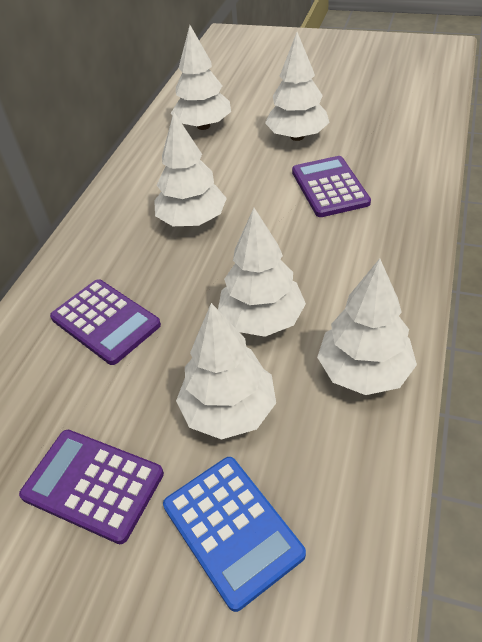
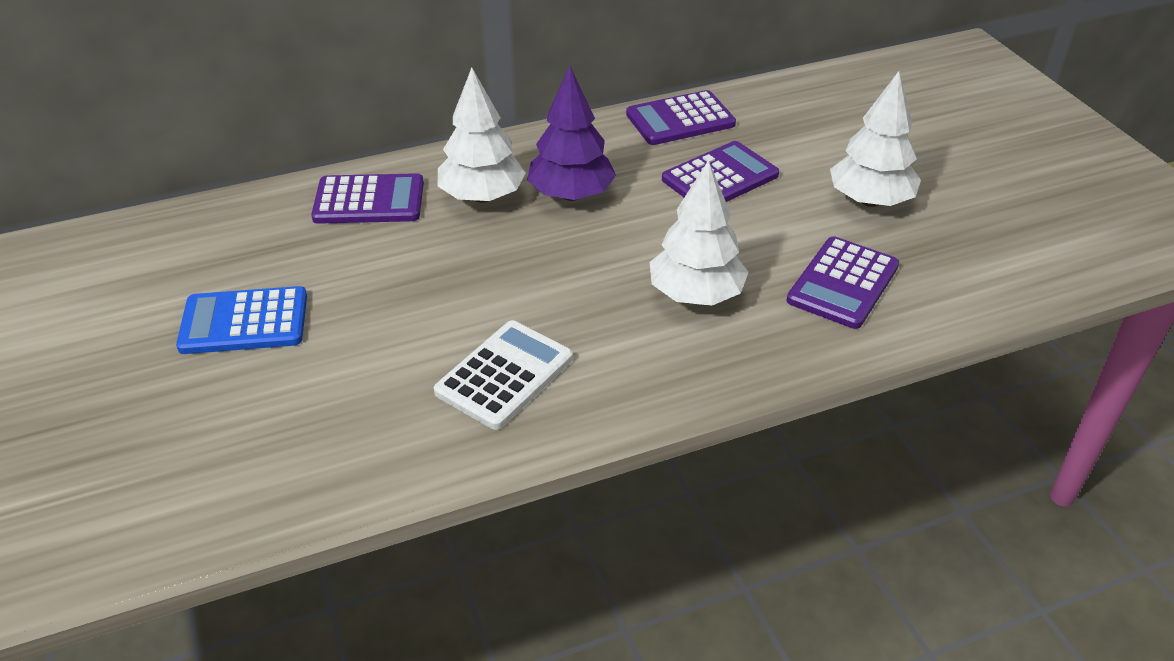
purple calculator: [19,430,164,544] [50,279,161,365] [292,156,371,217] = 3 -> [311,173,424,224] [626,90,736,145] [662,141,779,202] [787,236,899,329] = 4
purple tree: none = 0 -> [527,66,616,201] = 1
white calculator: none = 0 -> [434,320,573,430] = 1
white tree: [154,112,227,226] [171,25,231,130] [176,303,276,440] [218,208,306,337] [265,32,330,141] [317,259,417,395] = 6 -> [438,68,526,203] [650,160,748,306] [830,71,921,207] = 3

